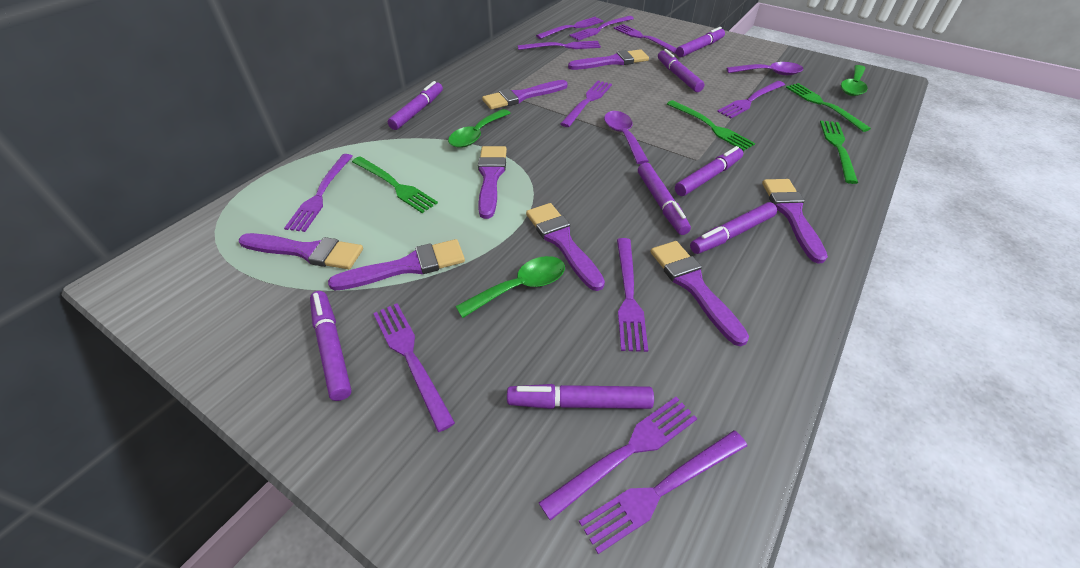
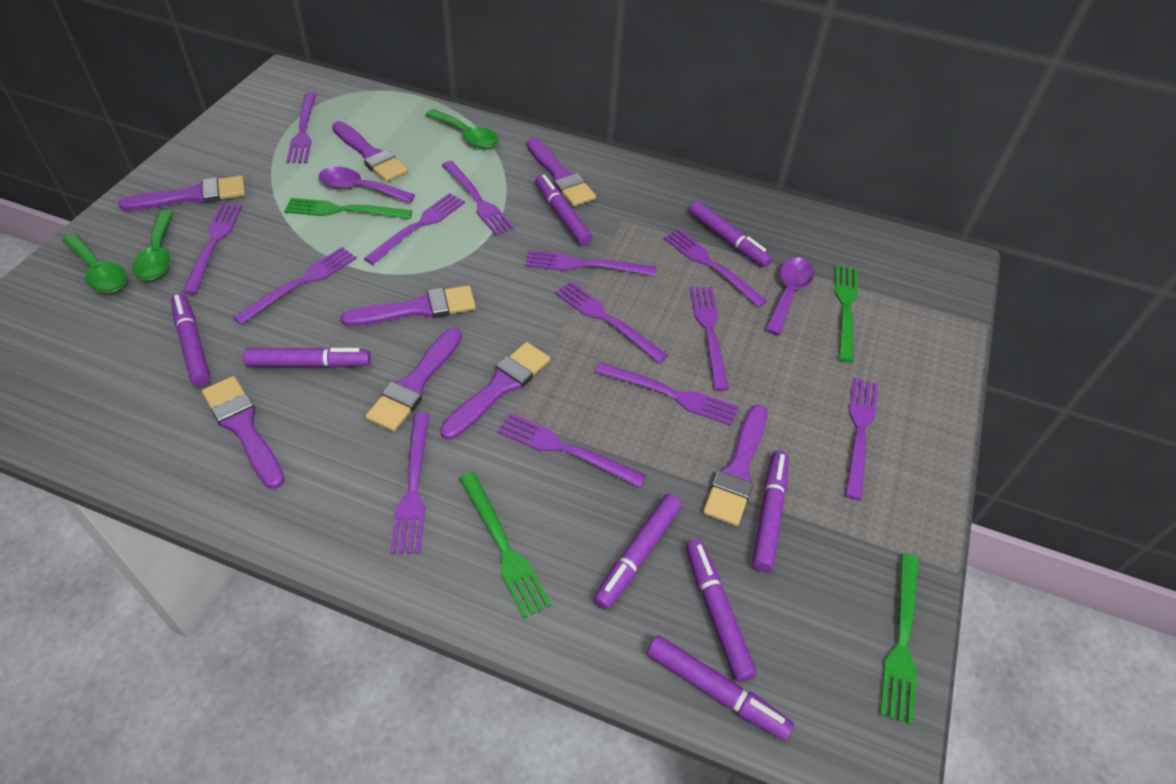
purple fork: [284,154,353,232] [373,303,455,432] [518,41,601,50] [536,17,603,39] [539,397,698,521] [560,81,612,127] [570,16,634,41] [579,430,747,554] [613,24,677,54] [617,238,648,352] [717,81,785,118] = 11 -> [182,204,242,294] [233,247,357,325] [286,93,316,163] [364,193,465,265] [391,413,430,554] [442,161,515,236] [497,413,647,488] [525,250,656,276] [555,282,668,364] [595,362,739,426] [664,229,767,308] [690,287,729,391] [845,378,878,501] = 13

